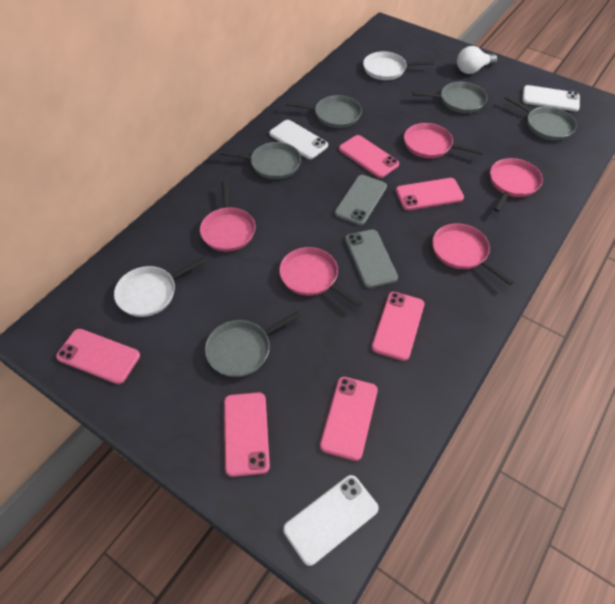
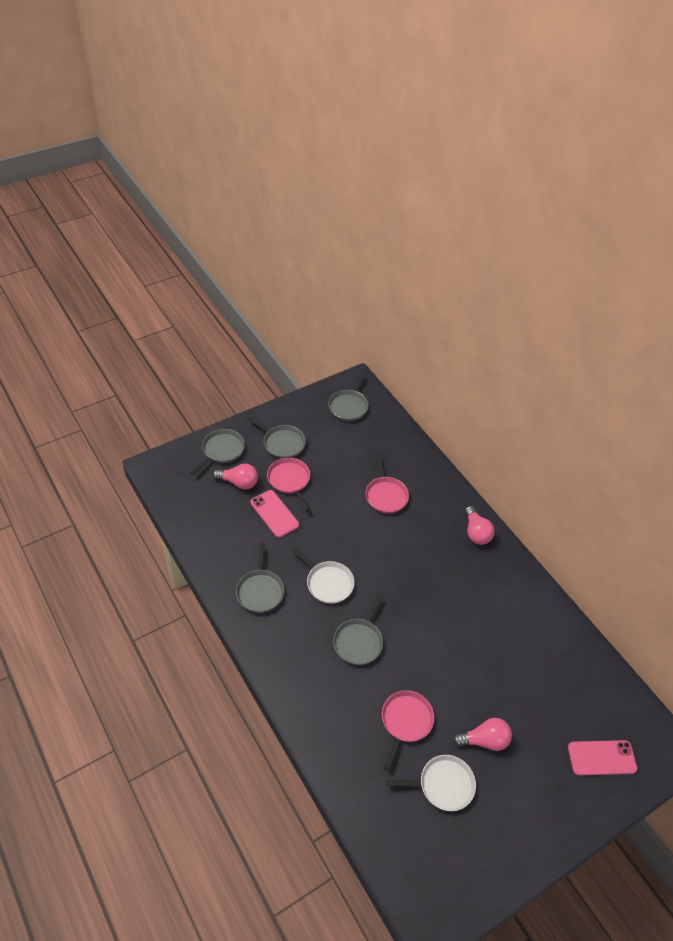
grey phone: [335,175,387,225] [345,229,398,288] = 2 -> none = 0
pink light bulb: none = 0 -> [213,464,258,490] [453,718,512,751] [465,506,495,545] = 3
pink pan: [200,181,255,252] [279,247,362,307] [404,123,484,158] [432,223,514,285] [490,158,543,212] = 5 -> [267,458,310,511] [365,454,409,514] [382,690,434,771] = 3
pink phone: [56,329,140,384] [224,392,270,477] [320,377,378,461] [339,135,399,178] [372,292,424,361] [396,178,464,210] = 6 -> [250,490,299,538] [568,740,637,776] = 2
white light bulb: [457,46,497,74] = 1 -> none = 0
white phone: [269,120,328,159] [283,475,379,566] [522,85,580,111] = 3 -> none = 0

